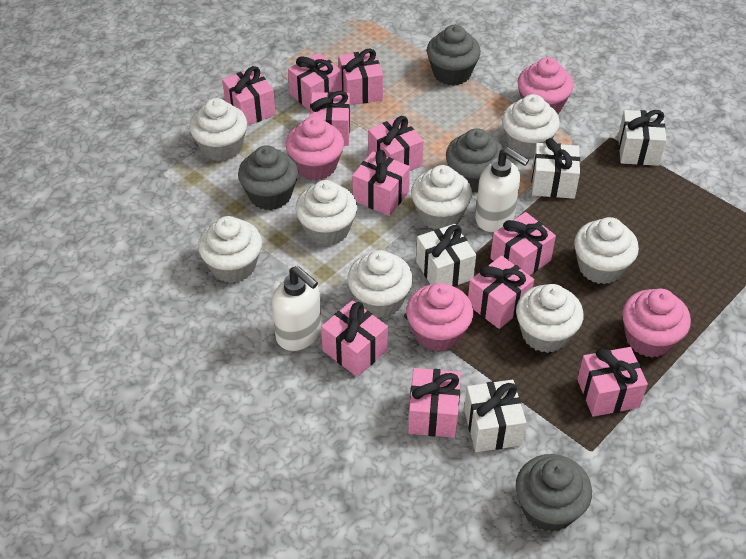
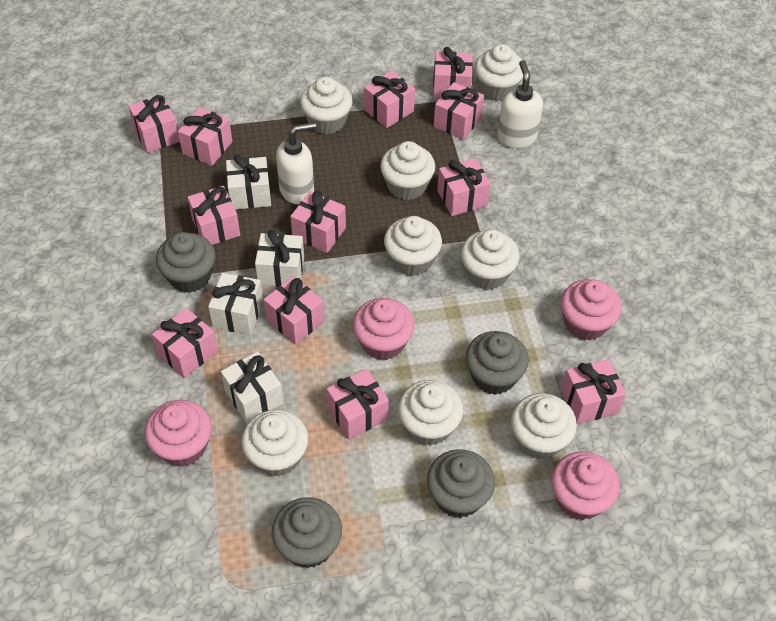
pink gift: [222,66,276,126] [288,53,342,111] [310,91,350,146] [321,300,388,377] [338,49,383,105] [352,150,410,216] [368,116,423,171] [408,368,461,438] [468,255,534,329] [490,212,556,275] [577,347,648,417] = 11 -> [129,95,180,153] [152,308,218,378] [178,107,233,166] [188,186,240,245] [264,276,325,345] [290,190,346,253] [327,369,389,440] [364,71,415,128] [433,47,473,98] [434,82,484,140] [437,158,491,216] [561,359,626,424] = 12

